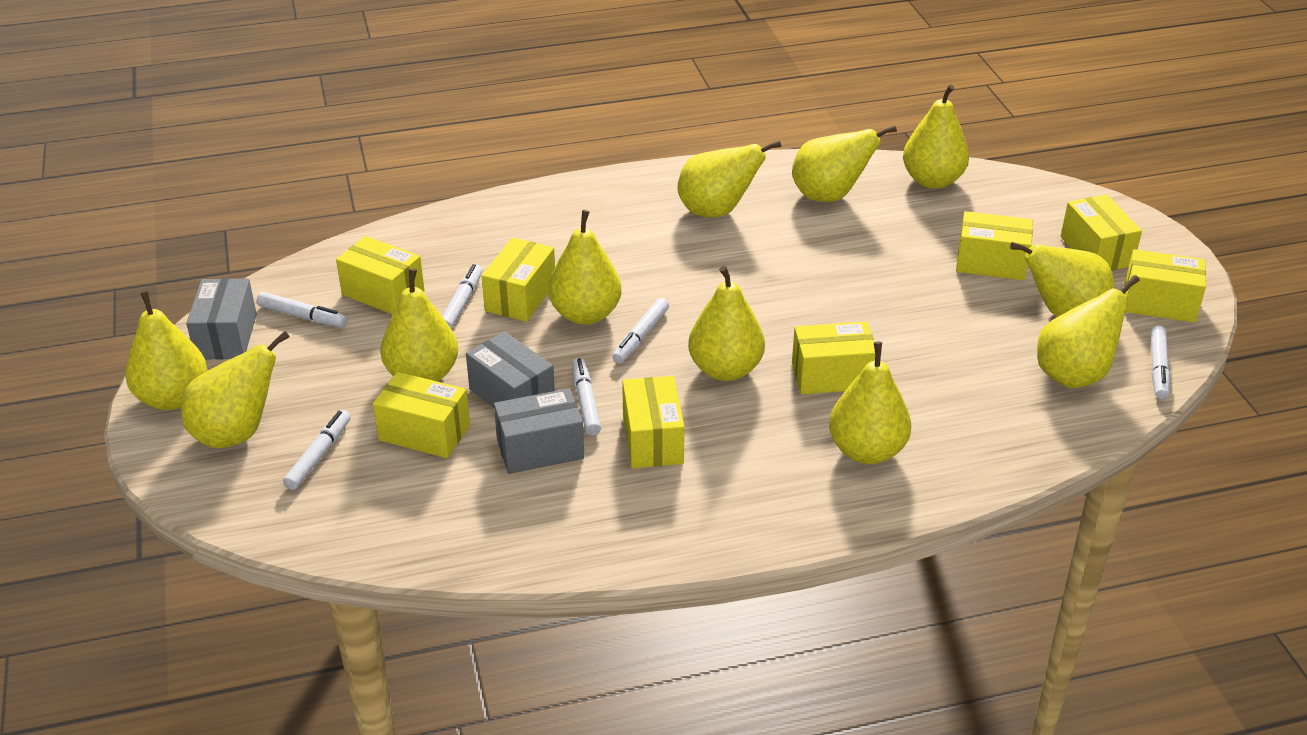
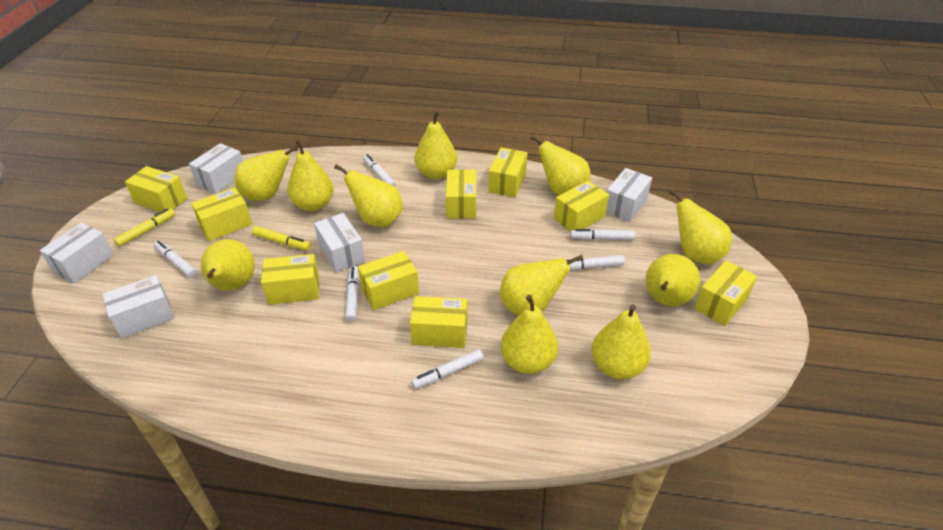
grey box: [186,278,257,360] [466,331,555,408] [494,388,584,474] = 3 -> none = 0
white box: none = 0 -> [40,223,114,283] [102,275,175,338] [189,143,243,194] [314,213,365,272] [606,168,652,222] = 5
yellow box: [336,236,425,314] [373,372,470,458] [482,238,555,322] [622,376,685,468] [792,322,875,394] [956,211,1033,280] [1061,195,1142,270] [1124,249,1206,323] = 8 -> [125,166,187,212] [191,187,252,241] [261,254,319,305] [358,251,419,310] [410,296,468,348] [446,170,476,219] [488,147,528,198] [554,181,609,232] [694,260,757,326] = 9
yellow marker: none = 0 -> [114,208,175,247] [252,226,310,250] = 2

